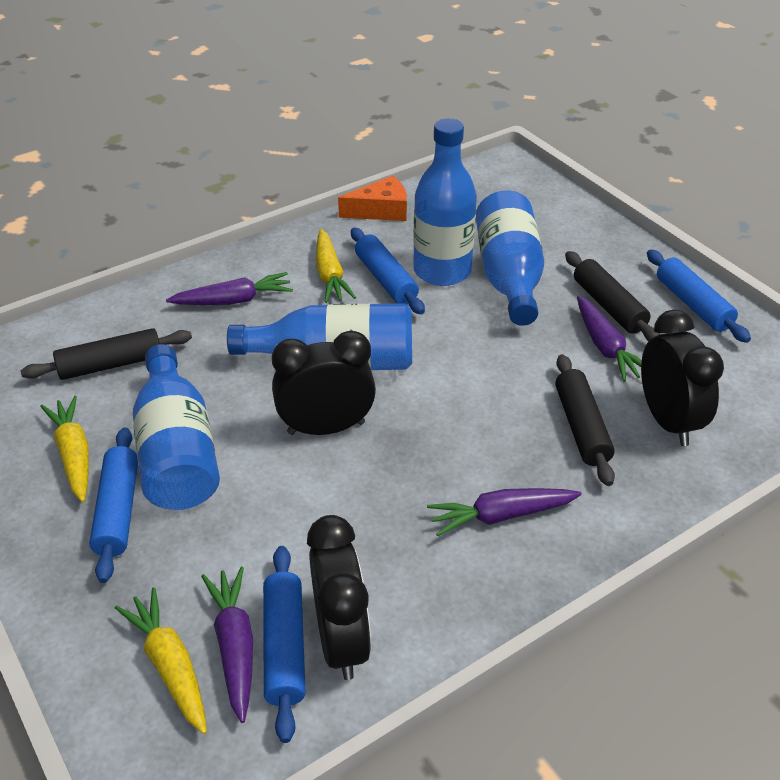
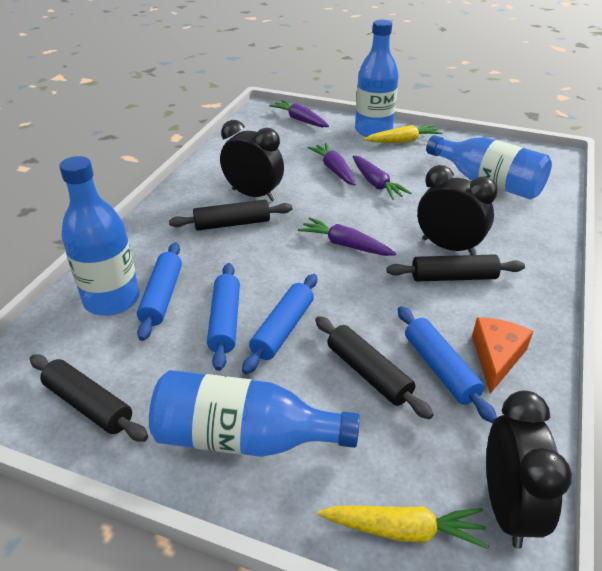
black rolling pin: [21,328,192,380] [555,354,615,486] [565,251,660,341] = 3 -> [30,354,148,442] [169,200,292,231] [315,316,434,419] [387,255,525,282] = 4
yellow carrot: [40,396,89,502] [115,587,207,734] [316,229,356,303] = 3 -> [318,506,489,549] [364,124,442,143] = 2

